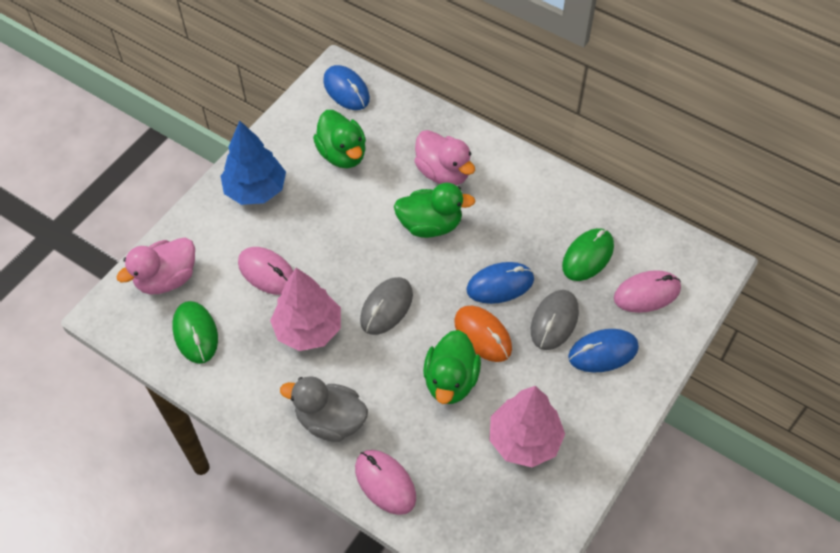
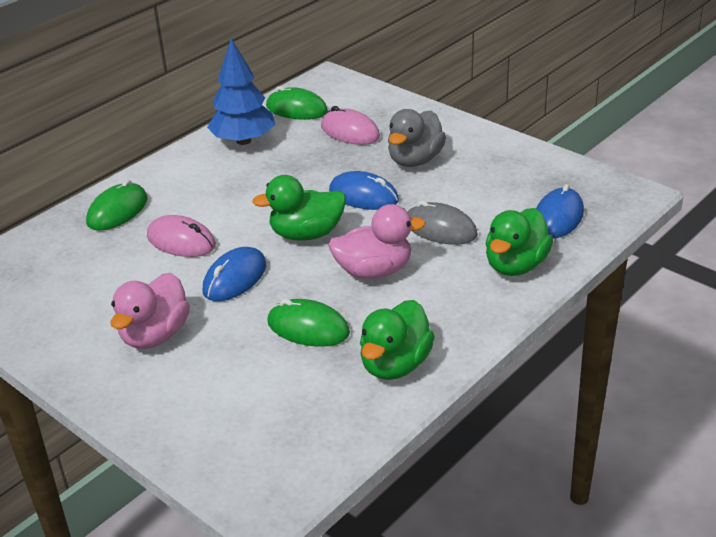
green mouse: [172,301,218,364] [562,228,614,281] = 2 -> [86,179,148,231] [266,86,328,120] [267,299,350,347] = 3
grey mouse: [360,277,413,335] [531,290,579,350] = 2 -> [407,200,478,245] = 1
orange mouse: [454,306,512,362] = 1 -> none = 0
pink mouse: [238,247,293,295] [355,450,416,515] [614,270,681,313] = 3 -> [147,215,216,257] [321,106,380,145] = 2
pink tree: [270,268,341,351] [489,386,565,467] = 2 -> none = 0

